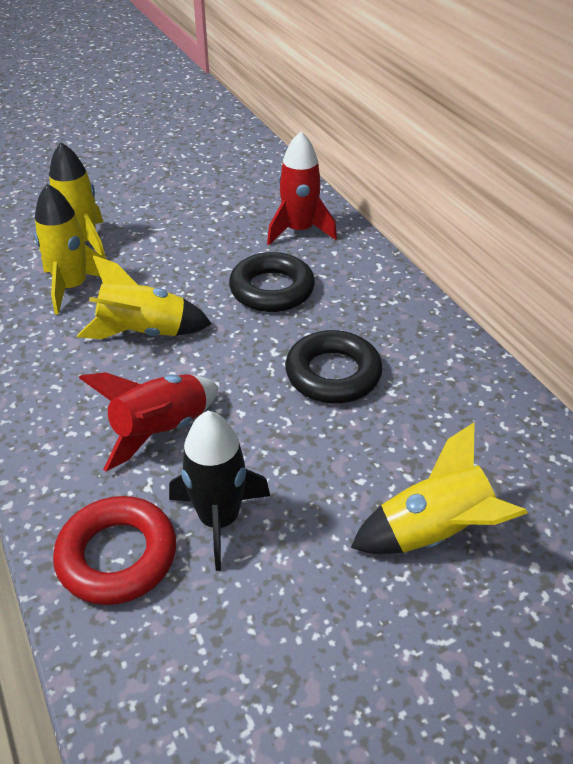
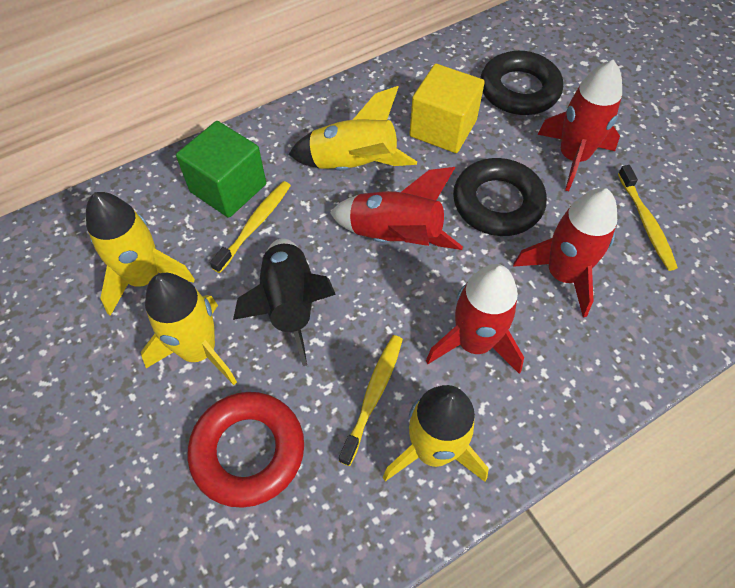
green cube: none = 0 -> [176,121,266,218] = 1
red rocket: [79,372,219,471] [267,131,337,245] = 2 -> [330,167,463,250] [426,264,524,374] [513,188,617,317] [537,60,622,191] = 4
yellow cube: none = 0 -> [409,64,485,153] = 1
yellow toothbrush: none = 0 -> [210,181,291,273] [339,335,403,466] [618,165,678,271] = 3

